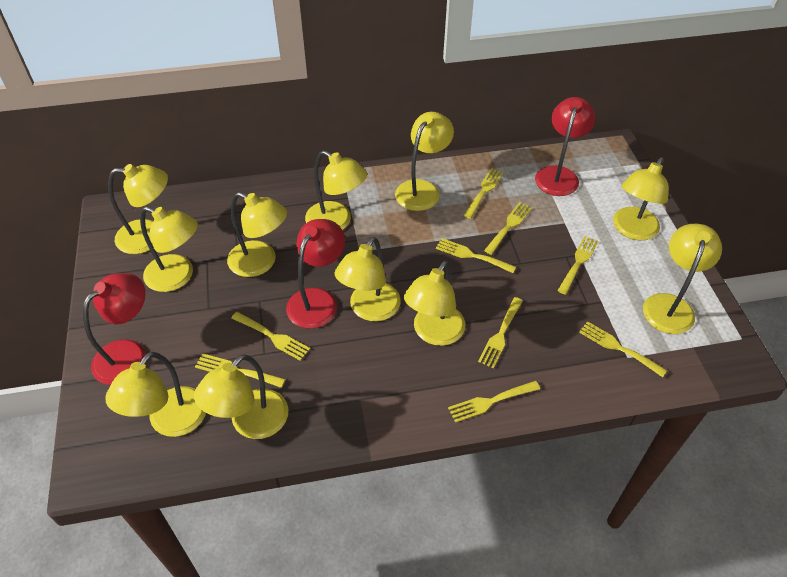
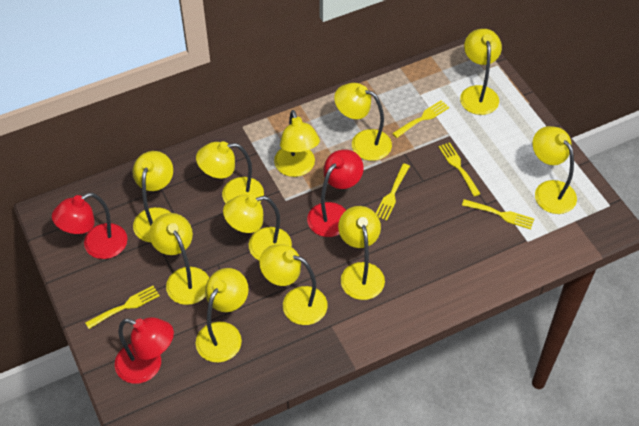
yellow fork: [195,353,286,388] [231,312,310,361] [436,238,516,273] [448,381,540,423] [463,168,504,219] [478,297,523,368] [484,202,532,255] [558,236,599,295] [579,321,667,377] = 9 -> [85,286,160,329] [376,163,410,221] [392,100,449,138] [438,142,481,196] [462,199,534,229] = 5

